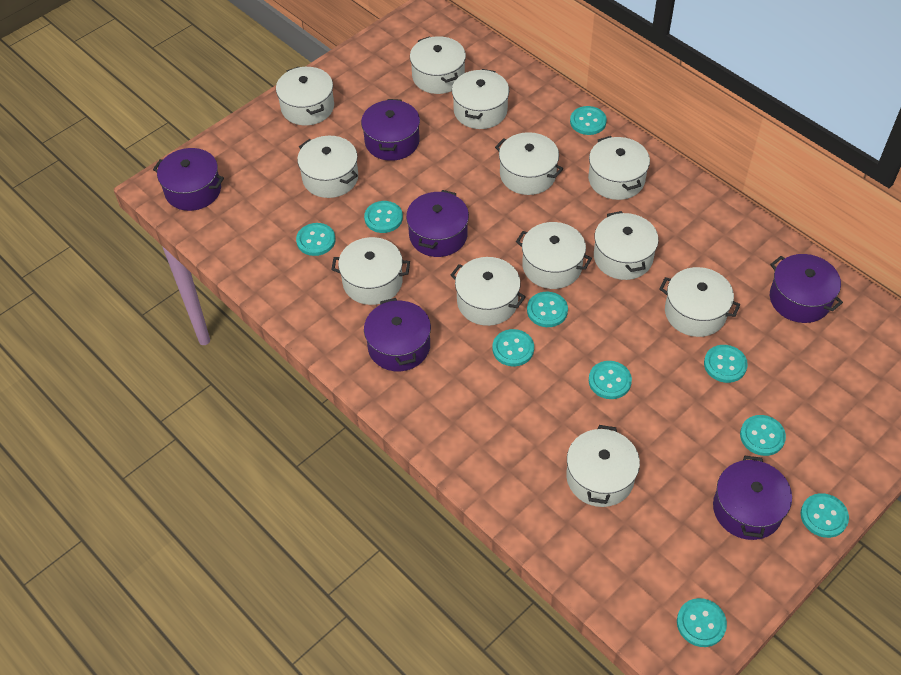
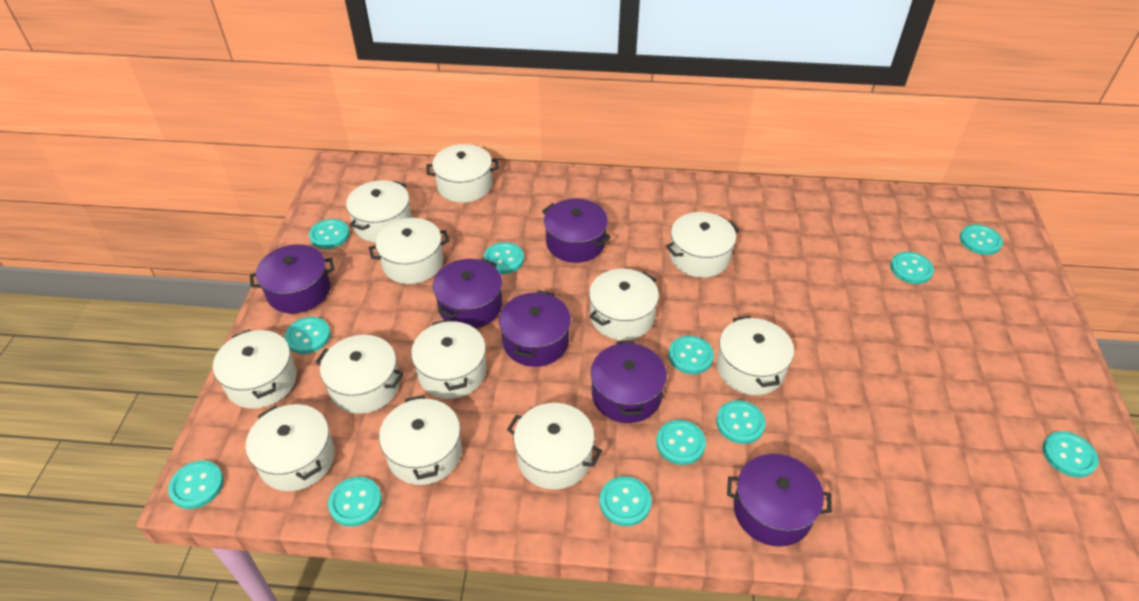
turquoise button: [296,223,335,256] [364,201,403,233] [493,329,534,366] [527,292,568,327] [570,106,607,135] [589,361,632,399] [677,598,727,647] [704,345,748,383] [740,415,786,456] [801,493,849,538] = 10 -> [168,460,224,509] [285,317,331,354] [309,219,350,249] [328,477,382,527] [484,242,524,274] [600,476,651,526] [656,420,706,465] [668,336,714,374] [716,400,766,444] [890,252,934,284] [960,224,1003,255] [1042,431,1099,477] = 12

